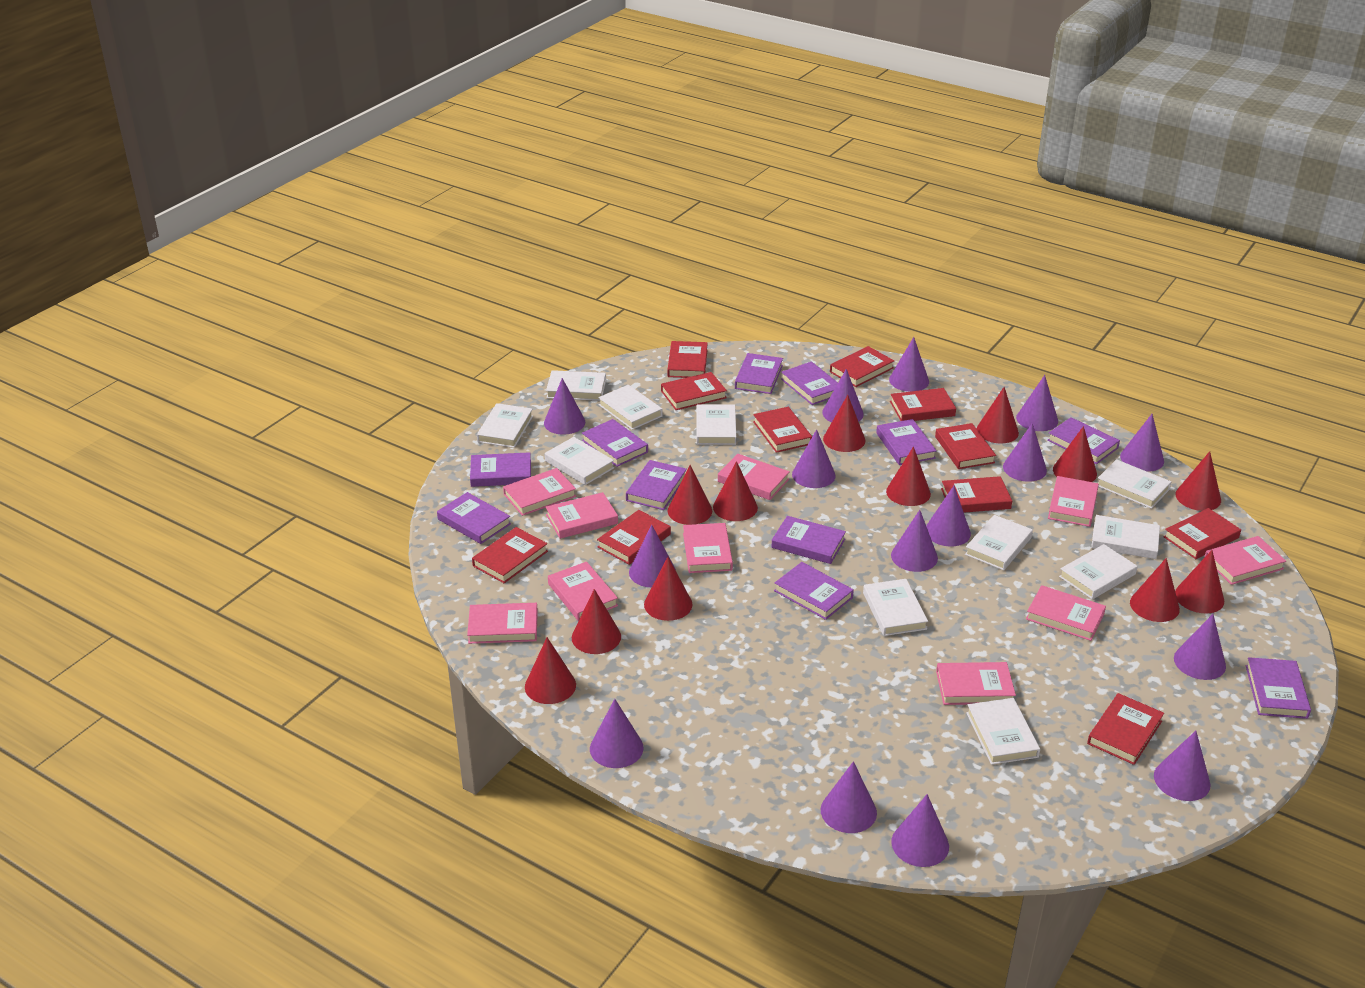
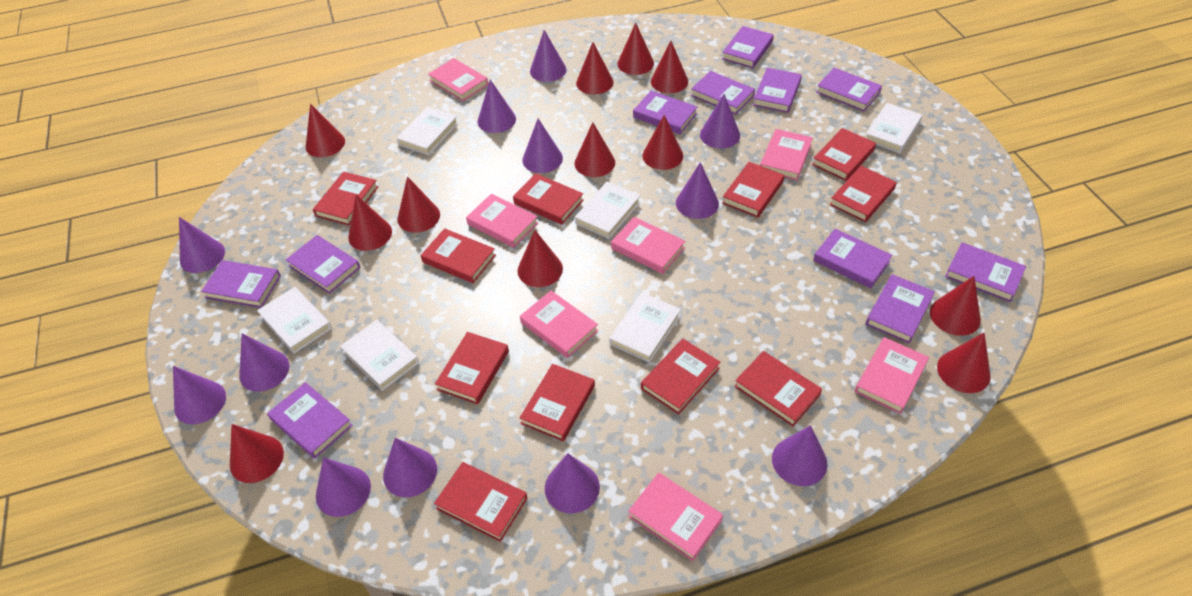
pink book: [467,603,538,644] [503,468,576,516] [545,492,618,539] [548,562,618,621] [683,523,733,573] [718,454,790,500] [936,662,1016,705] [1026,585,1106,641] [1048,476,1099,527] [1204,536,1286,585] = 10 -> [428,58,488,101] [466,194,538,248] [520,290,598,358] [611,217,685,274] [628,473,723,561] [760,129,813,180] [855,337,929,414] = 7
purple cone: [544,378,585,435] [590,699,644,768] [629,525,676,587] [792,429,836,488] [821,761,877,833] [822,369,864,423] [889,337,929,392] [891,510,938,572] [891,794,949,867] [926,486,971,547] [1003,423,1047,482] [1016,375,1058,431] [1120,414,1164,472] [1154,731,1211,801] [1174,614,1226,680] = 15 -> [173,366,226,424] [179,217,225,273] [239,333,289,392] [316,457,371,517] [383,438,437,497] [478,79,516,133] [522,119,563,173] [530,30,566,82] [545,453,600,513] [676,162,719,219] [700,94,740,149] [772,425,828,486] = 12
white book: [477,403,533,448] [545,437,614,485] [546,370,606,401] [598,385,663,430] [697,404,736,445] [863,579,928,636] [965,515,1033,570] [966,698,1040,765] [1059,544,1137,599] [1091,515,1160,559] [1098,459,1171,509] = 11 -> [257,287,332,354] [340,320,419,391] [397,107,458,155] [575,181,640,239] [609,293,681,363] [866,103,922,153] = 6

